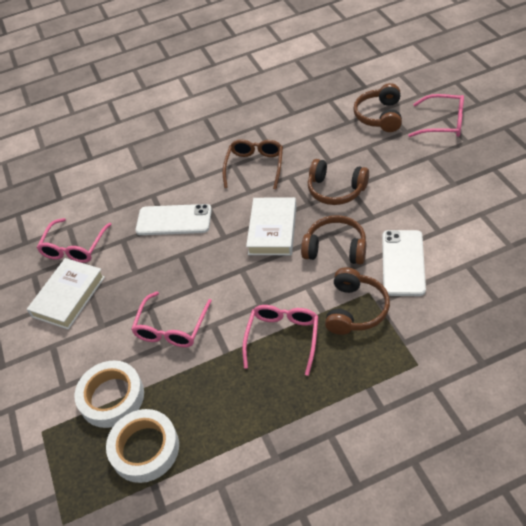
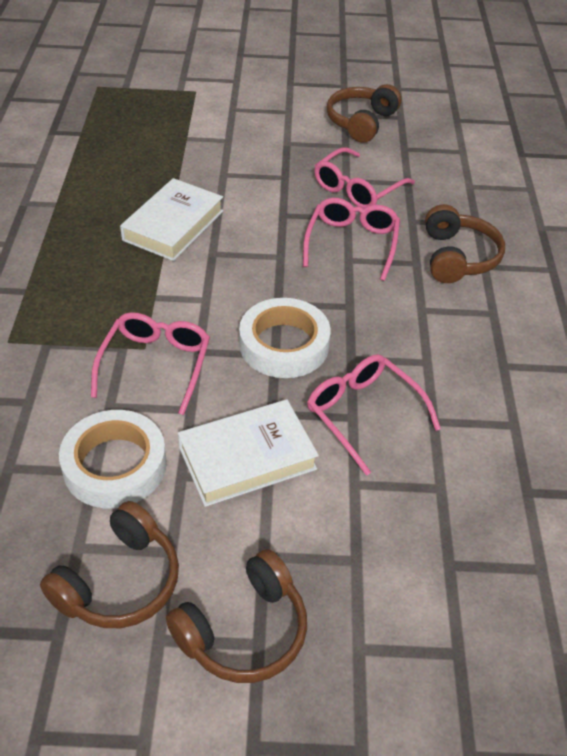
brown glasses: [222,139,283,189] = 1 -> none = 0
white phone: [135,204,212,235] [382,230,426,296] = 2 -> none = 0

